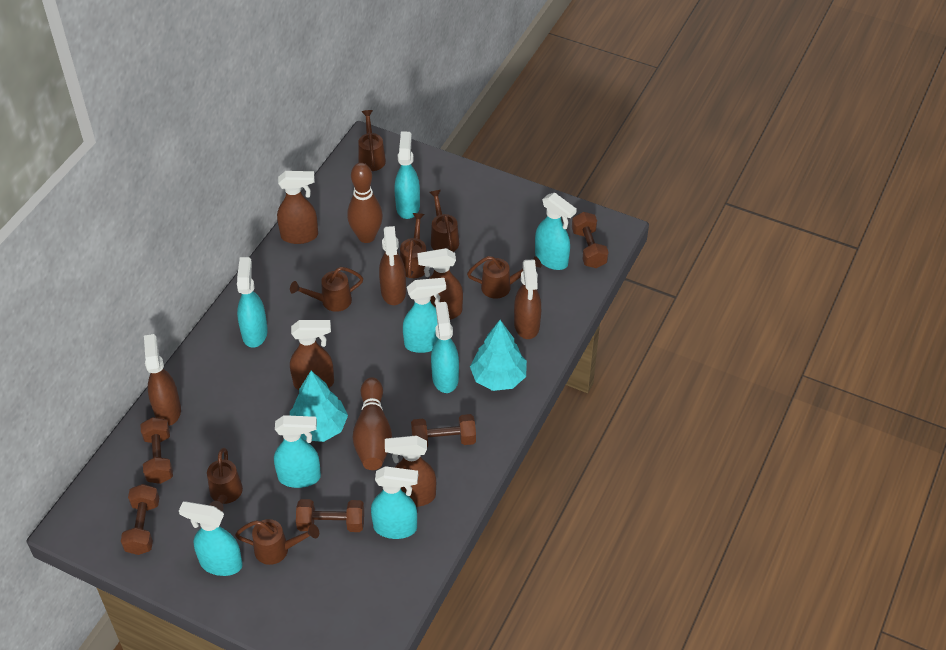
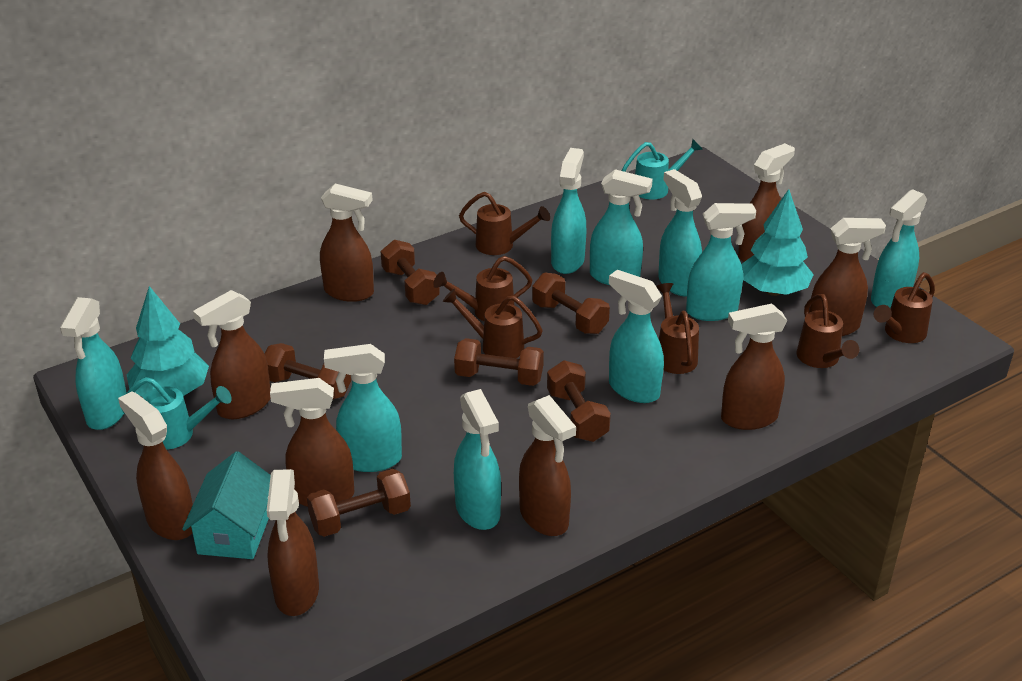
brown bowling pin: [347,163,383,243] [353,377,392,470] = 2 -> none = 0
brown dumbbell: [121,484,159,555] [140,417,173,484] [296,499,364,532] [411,414,476,447] [572,212,609,268] = 5 -> [265,343,351,400] [307,469,411,537] [381,240,440,305] [454,338,544,386] [532,273,610,334] [547,360,611,442] = 6
brown spray bottle: [144,334,181,426] [277,171,318,244] [290,320,334,390] [379,226,406,305] [385,435,436,507] [417,248,463,320] [514,259,541,339] = 7 -> [118,391,193,540] [193,290,270,419] [267,469,319,616] [270,378,354,507] [320,184,374,302] [519,395,576,536] [721,304,787,430] [738,143,795,262] [809,218,886,336] = 9
brown watering can: [207,448,243,512] [235,519,319,565] [290,267,363,312] [358,110,386,171] [400,213,427,278] [429,190,459,252] [467,256,542,299] = 7 -> [433,256,533,321] [442,289,543,358] [459,192,550,255] [656,283,699,374] [796,294,859,368] [874,272,935,343] = 6
turquoise house: none = 0 -> [182,451,271,559] = 1
turquoise spray bottle: [179,501,243,576] [237,257,268,348] [274,415,321,488] [371,466,418,539] [395,132,420,219] [403,278,446,353] [431,302,459,393] [535,193,577,270] = 8 -> [60,297,127,430] [324,344,402,472] [454,389,501,530] [551,148,586,274] [590,169,653,285] [609,270,664,403] [658,169,702,296] [686,203,756,321] [871,189,927,308] = 9
turquoise watering can: none = 0 -> [122,377,232,450] [622,139,703,200] = 2

